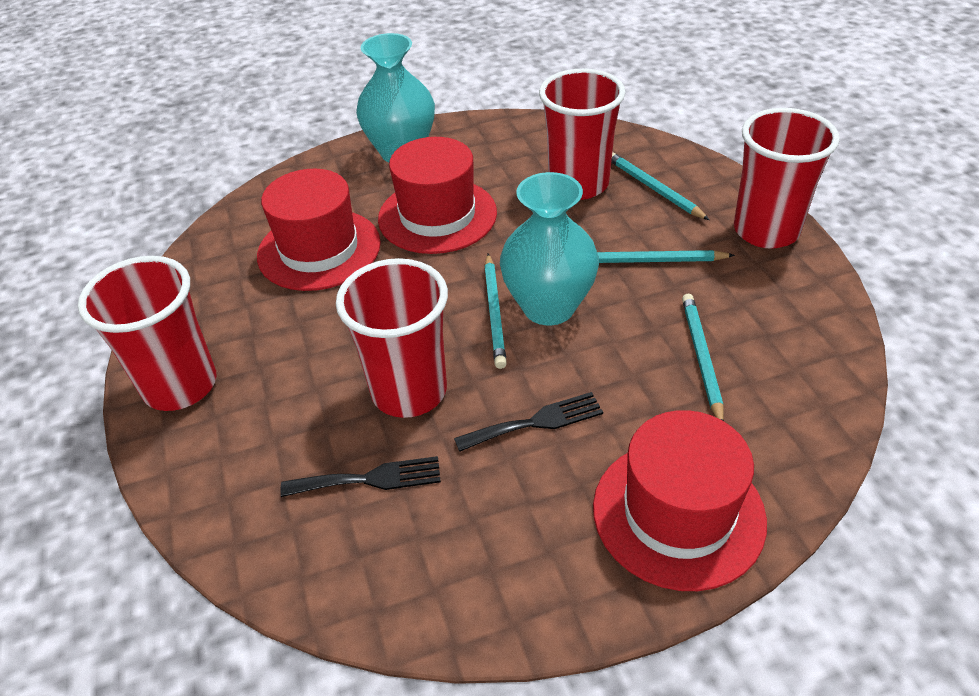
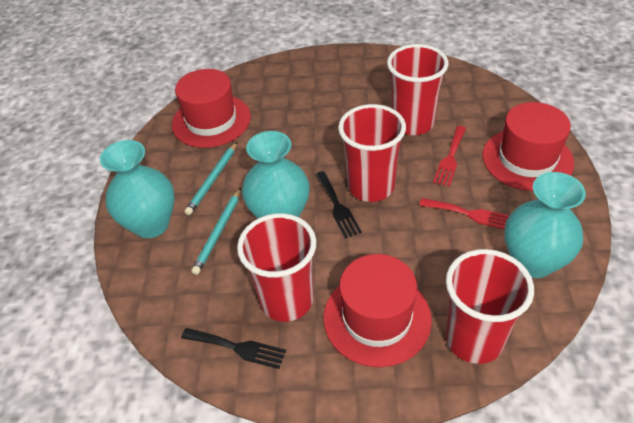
red fork: none = 0 -> [419,198,510,229] [433,126,466,187] = 2
turquoise pencil: [484,253,507,369] [597,250,735,263] [611,152,709,220] [682,294,724,421] = 4 -> [185,142,237,215] [191,188,241,275] = 2
turquoise vase: [356,33,435,163] [500,172,599,325] = 2 -> [100,140,175,238] [242,131,310,218] [505,172,586,278] = 3

